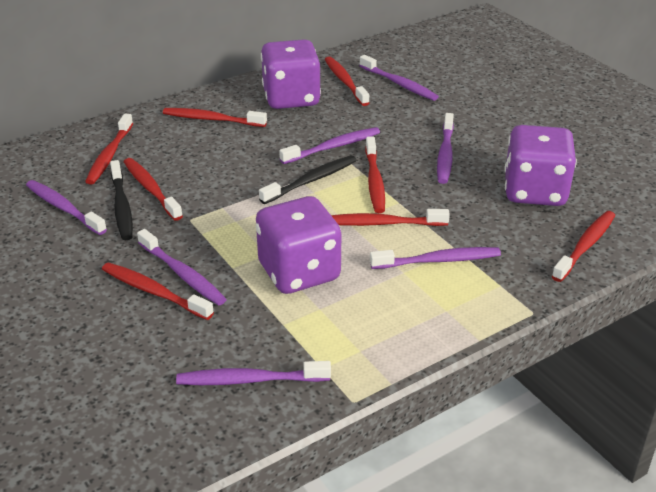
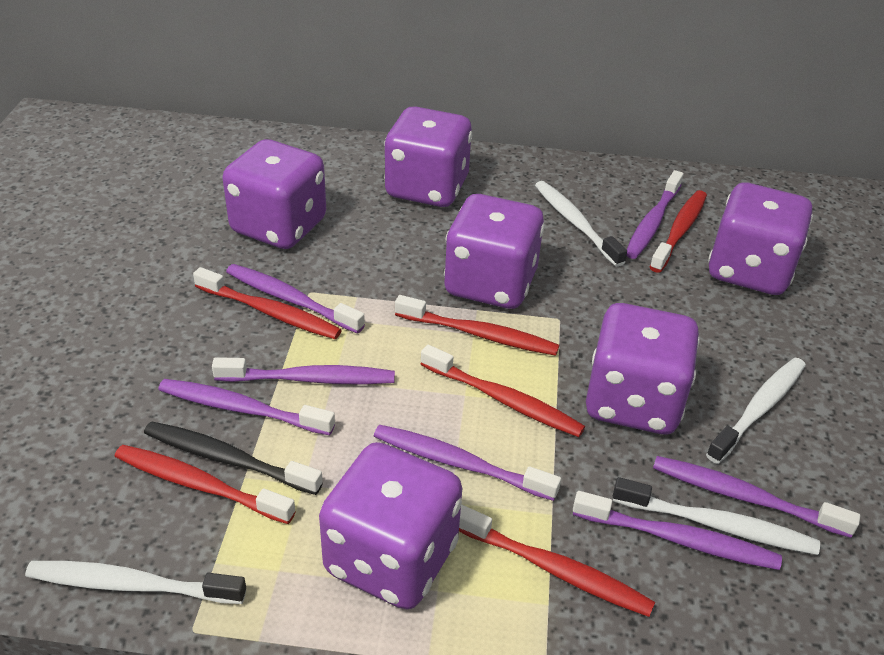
black toothbrush: [110,160,133,240] [259,155,357,204] = 2 -> [144,421,323,495] = 1
purple dice: [256,196,341,294] [261,39,321,109] [504,125,577,206] = 3 -> [222,139,326,249] [319,442,462,609] [384,106,472,207] [444,194,544,309] [586,303,700,434] [708,183,813,295] = 6
red toothbrush: [85,114,133,185] [102,263,214,320] [124,158,183,221] [163,108,267,127] [324,56,369,106] [331,209,450,226] [365,137,385,213] [552,211,615,282] = 8 -> [115,445,296,524] [193,267,342,339] [395,295,559,356] [421,345,585,437] [459,504,655,617] [650,190,707,273] = 6
white toothbrush: none = 0 -> [25,561,246,604] [535,181,627,267] [613,477,820,555] [706,358,806,464] = 4

